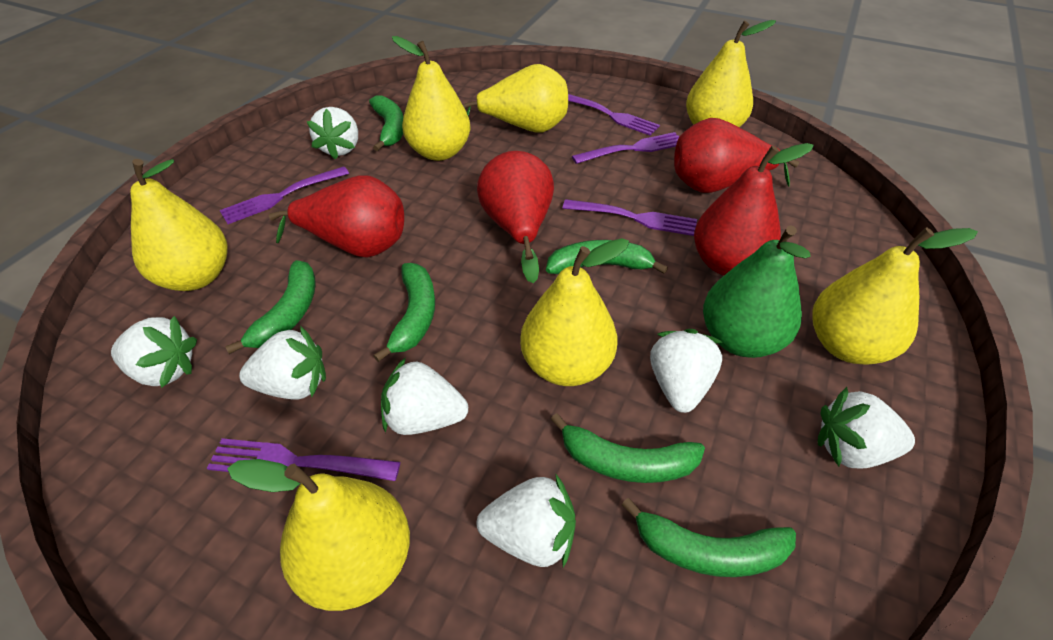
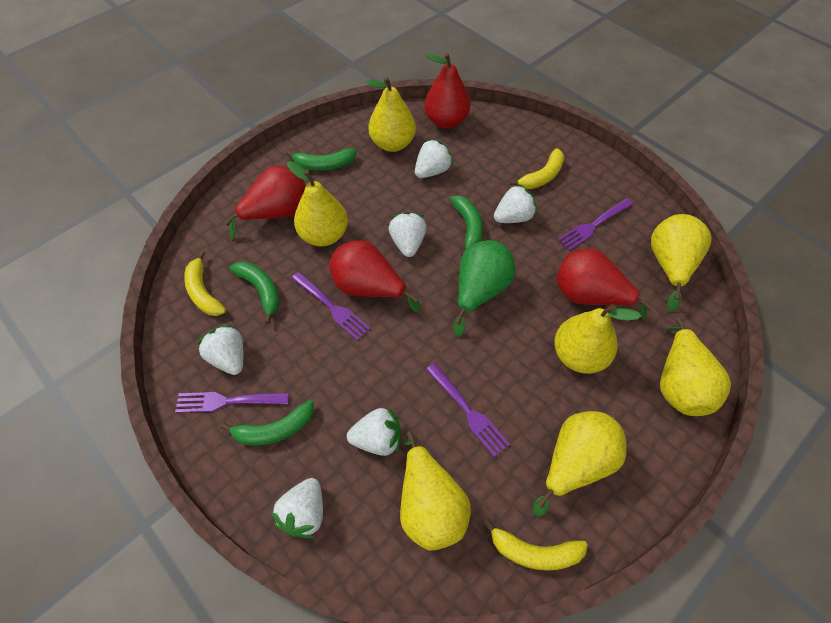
green banana: [225,260,316,354] [369,95,403,151] [374,263,435,362] [546,240,668,274] [550,413,705,483] [622,498,796,577] = 6 -> [220,400,314,445] [230,262,280,324] [286,148,357,171] [450,195,483,255] = 4
purple fork: [207,438,400,481] [219,166,349,224] [563,199,697,236] [568,94,660,135] [572,132,679,164] = 5 -> [175,392,289,413] [291,272,371,341] [426,363,510,457] [558,199,633,251] = 4
white strawberry: [111,316,197,388] [239,326,326,400] [307,107,358,160] [381,357,468,435] [477,475,576,567] [650,329,722,413] [818,387,915,468] = 7 -> [196,324,243,375] [271,478,323,538] [347,406,401,456] [389,212,427,257] [415,138,453,178] [494,184,537,223] = 6
yellow banana: none = 0 -> [184,251,226,316] [483,519,588,571] [509,148,564,189] = 3

